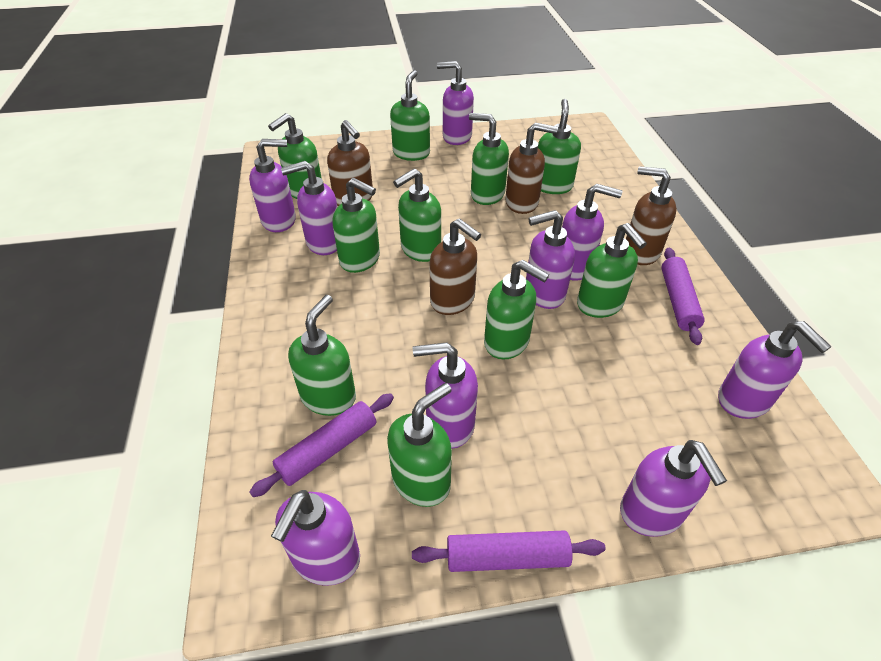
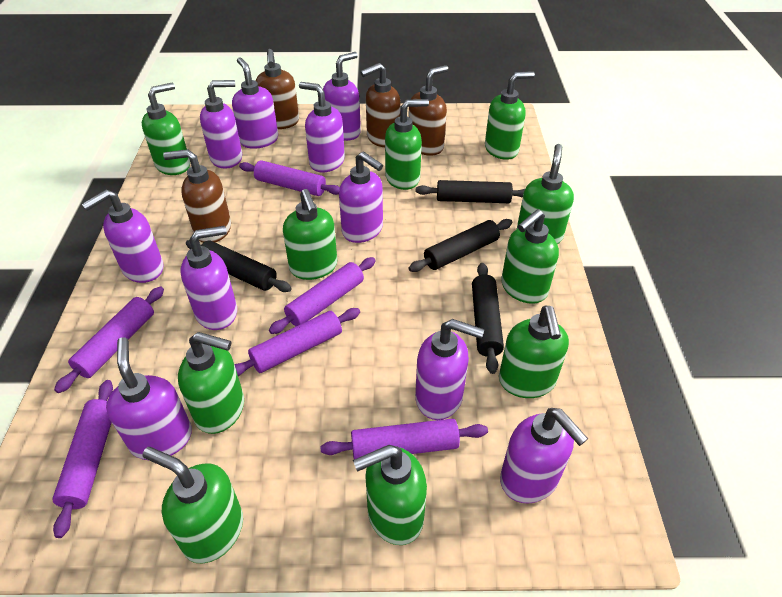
black rolling pin: none = 0 -> [186,240,292,292] [409,219,513,272] [416,180,525,203] [472,263,504,374] = 4
purple rolling pin: [250,393,394,497] [412,530,605,572] [661,248,705,345] = 3 -> [53,380,113,538] [54,286,164,393] [234,308,360,376] [239,160,340,196] [269,257,376,334] [320,419,488,459] = 6
purple soap dispenser: [249,139,296,232] [271,490,360,586] [281,161,337,255] [413,342,478,449] [437,61,474,145] [526,210,575,309] [562,184,623,281] [620,440,727,537] [718,321,832,419] = 9 -> [82,189,163,283] [106,337,192,460] [180,226,237,330] [200,80,242,168] [232,57,278,149] [299,82,345,173] [323,52,361,141] [339,151,383,243] [415,319,484,420] [500,408,588,503] = 10

